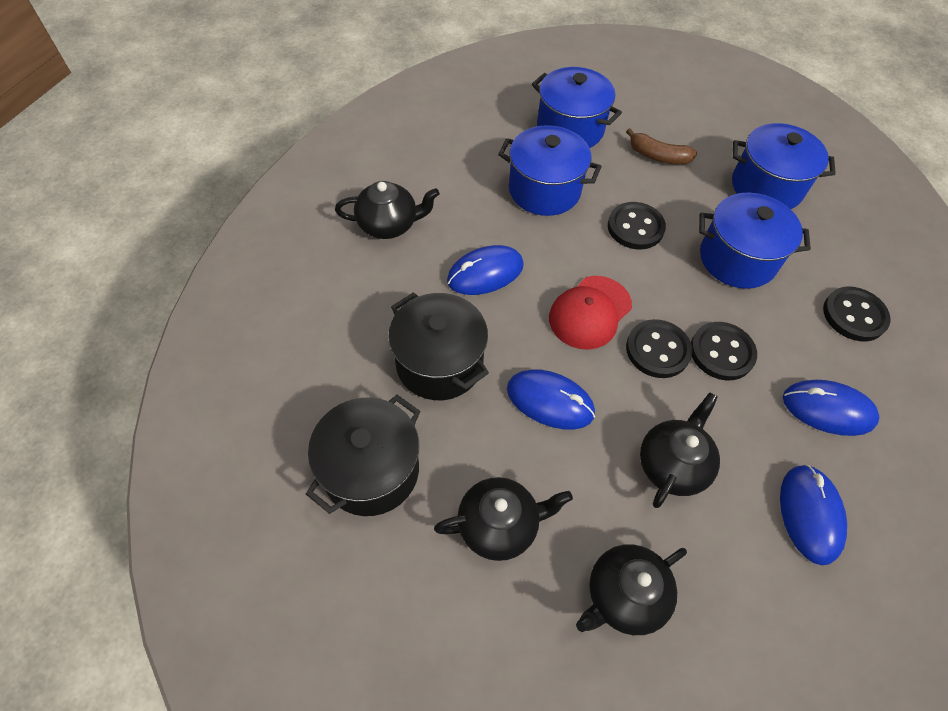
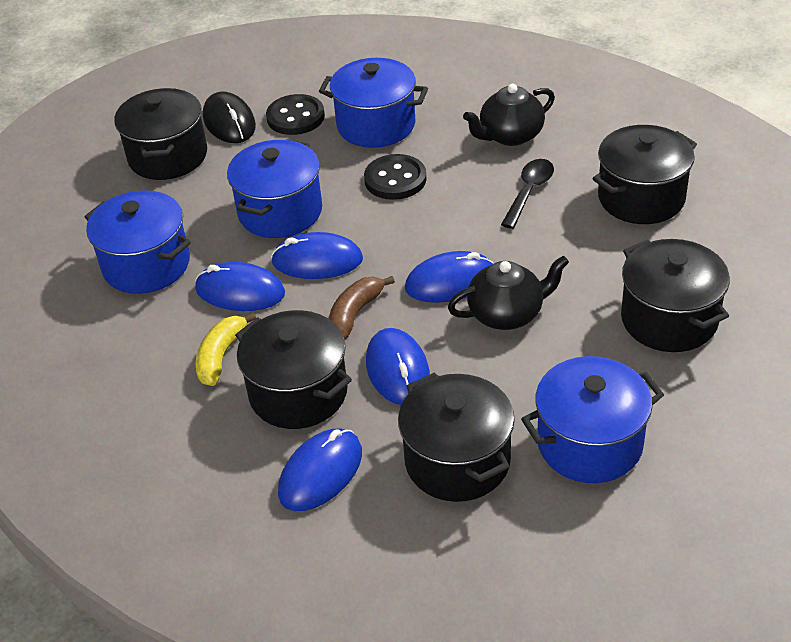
black button: [608,202,666,250] [626,319,692,378] [691,322,757,380] [823,287,891,341] = 4 -> [266,94,325,135] [364,154,427,200] = 2
black mouse: none = 0 -> [203,92,256,143] = 1
black pot: [306,395,420,516] [388,292,489,400] = 2 -> [114,88,207,180] [235,310,352,429] [398,372,515,502] [593,125,697,224] [621,239,730,352] = 5
black spoon: none = 0 -> [501,159,554,229] = 1
black teapot: [335,181,439,239] [434,477,573,561] [576,544,687,635] [640,392,720,508] = 4 -> [448,255,569,330] [463,84,555,146] = 2
blue mouse: [447,245,524,295] [507,369,595,430] [780,464,847,565] [783,380,880,436] = 4 -> [195,262,285,311] [271,232,363,279] [278,429,362,511] [366,328,430,405] [405,251,494,303] = 5
red cap: [549,276,632,350] = 1 -> none = 0
yellow banana: none = 0 -> [196,312,256,386] = 1

